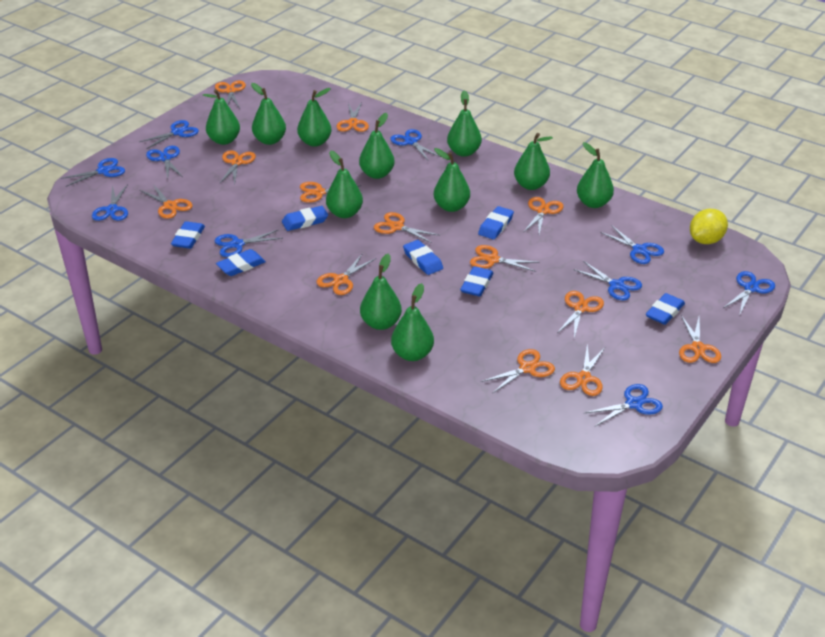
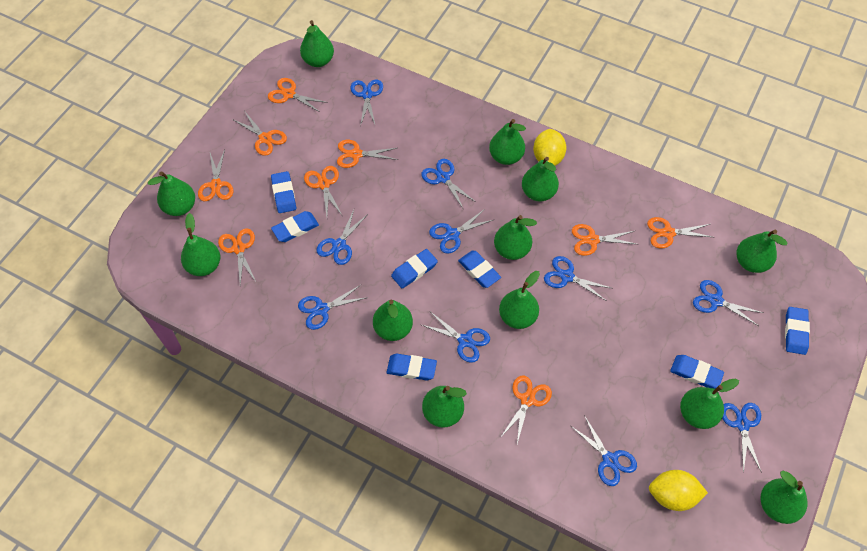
green pear: [203,89,240,145] [251,83,286,145] [297,88,332,147] [326,150,363,218] [359,113,395,179] [360,254,402,330] [391,283,434,361] [434,148,470,212] [447,90,482,157] [514,133,553,190] [577,142,614,208] = 11 -> [148,171,195,216] [181,213,220,276] [300,20,334,67] [373,300,413,341] [422,386,467,428] [489,119,526,165] [494,215,537,260] [499,271,540,329] [522,157,559,202] [680,378,739,429] [737,230,787,273] [760,471,808,524] = 12
orange scissors: [140,184,193,219] [215,80,246,108] [219,151,256,185] [300,182,362,203] [317,253,376,295] [337,102,369,132] [374,212,439,243] [470,245,540,272] [481,349,555,394] [524,197,563,235] [557,291,604,338] [560,343,606,396] [679,315,721,363] = 13 -> [198,150,233,201] [218,228,256,285] [234,112,287,156] [268,78,328,113] [304,166,342,216] [337,140,398,168] [500,376,552,444] [572,224,636,256] [647,217,712,248] = 9
yellow lemon: [690,209,728,244] = 1 -> [533,129,567,166] [649,470,708,511] = 2

